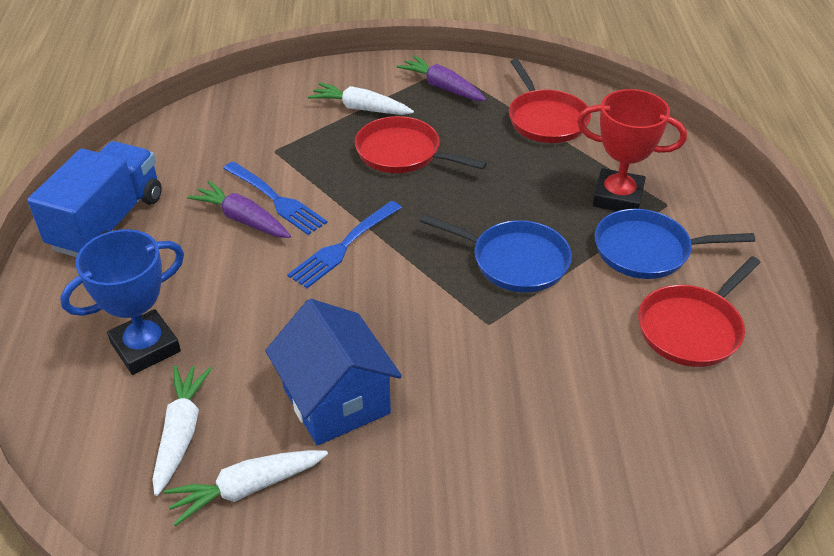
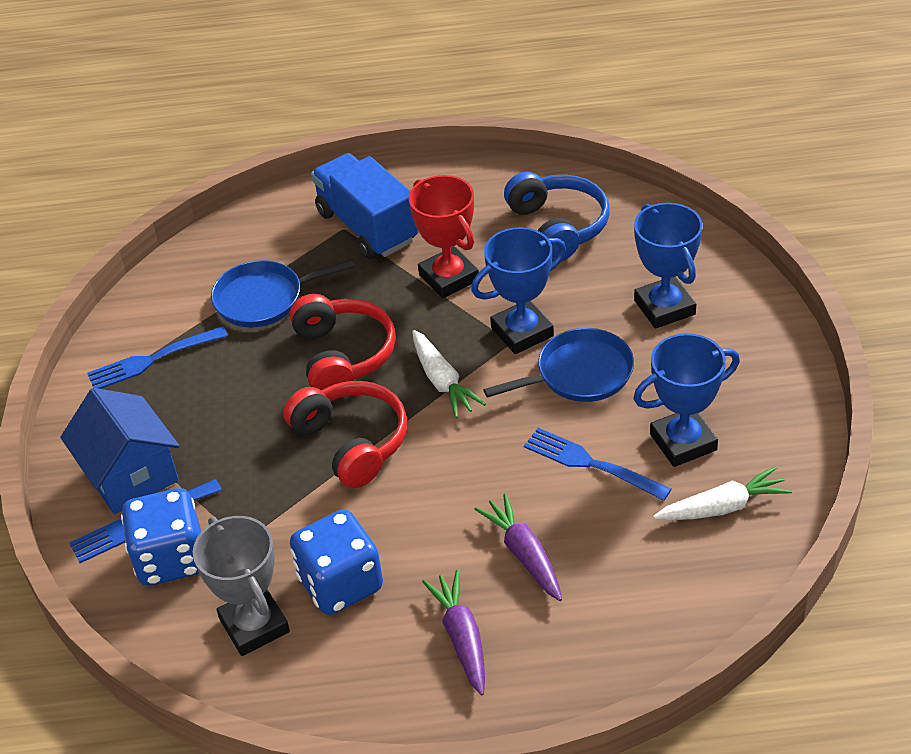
blue dice: none = 0 -> [121,488,201,586] [290,509,383,615] = 2
blue fork: [223,162,328,235] [287,201,402,288] = 2 -> [69,479,222,563] [87,326,228,389] [524,428,671,501] = 3
blue headphones: none = 0 -> [504,172,610,261] = 1
blue trophy: [60,229,184,375] = 1 -> [471,227,566,354] [634,203,703,329] [634,333,740,467] = 3
grey trophy: none = 0 -> [193,516,290,656] = 1
red headphones: none = 0 -> [283,381,407,488] [290,294,396,390] = 2
red pan: [355,116,487,173] [509,59,591,143] [638,256,761,367] = 3 -> none = 0
white carrot: [152,366,212,496] [164,450,328,526] [308,82,414,115] = 3 -> [412,330,486,418] [653,466,792,520] = 2

